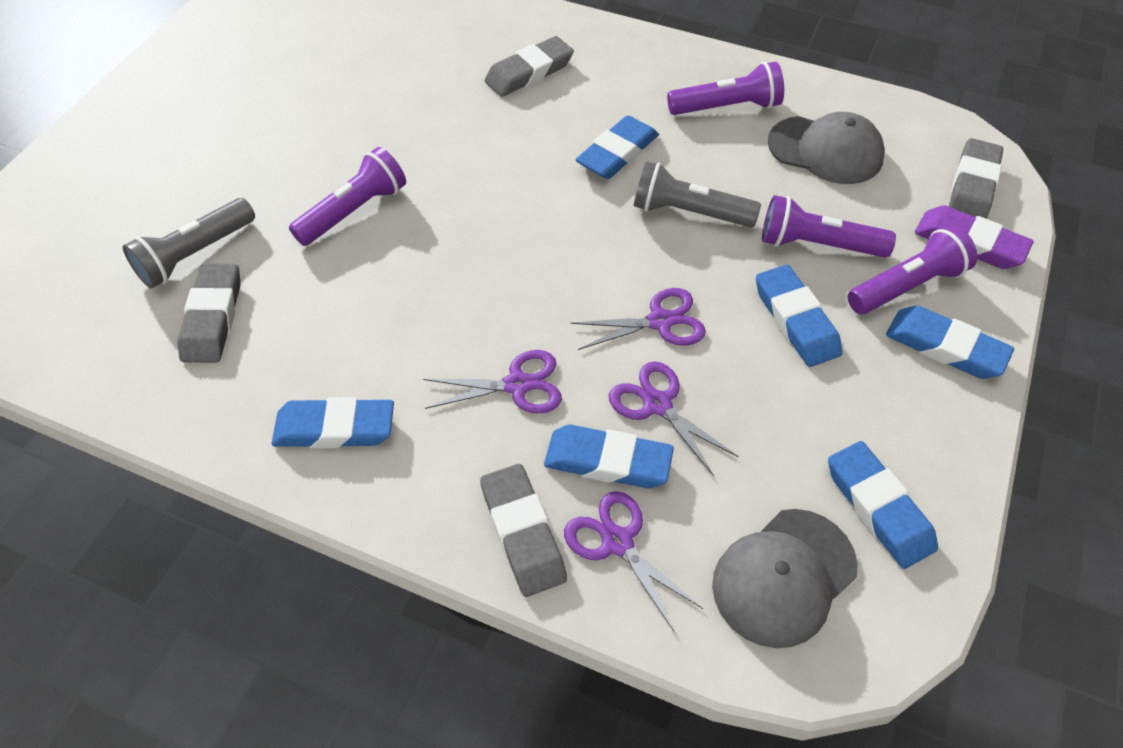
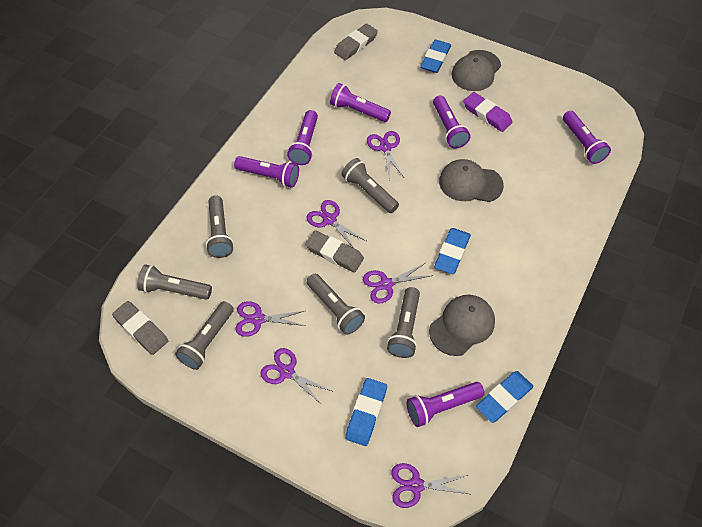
blue eraser: [272,397,394,448] [544,425,674,488] [576,115,659,179] [756,265,842,367] [828,441,938,569] [886,306,1014,379] = 6 -> [345,378,387,446] [420,39,451,73] [434,228,471,274] [476,371,533,423] = 4
grey cap: [712,509,858,648] [768,112,885,184] = 2 -> [429,295,495,356] [439,159,504,202] [452,50,501,91] = 3
grey eraser: [177,263,241,363] [480,464,567,597] [484,36,574,97] [949,138,1003,219] = 4 -> [112,301,168,355] [305,230,364,272] [334,24,378,60] = 3
grey flashlight: [123,198,255,289] [634,161,761,227] = 2 -> [137,264,212,300] [175,301,234,370] [206,195,234,258] [307,274,365,335] [341,158,399,213] [387,287,420,358] = 6
purple flashlight: [289,147,406,246] [667,62,784,115] [762,195,896,257] [848,226,978,314] = 4 -> [234,156,299,188] [287,110,318,165] [330,83,391,122] [407,382,484,427] [433,95,471,148] [563,111,611,164] = 6
purple scissors: [423,350,562,414] [564,491,703,631] [571,288,706,350] [609,361,739,476] = 4 -> [235,301,305,337] [260,348,332,405] [307,200,366,248] [363,263,430,303] [367,131,404,179] [392,463,469,508] = 6

